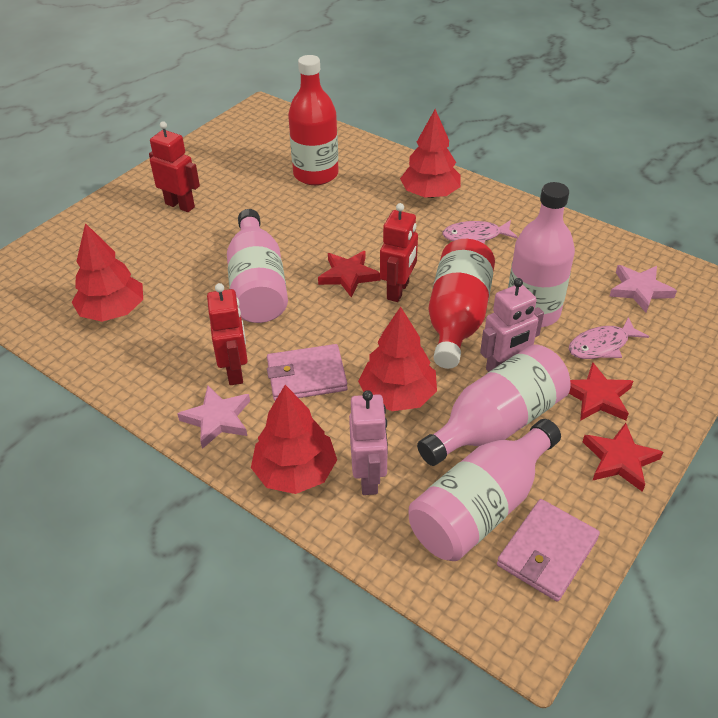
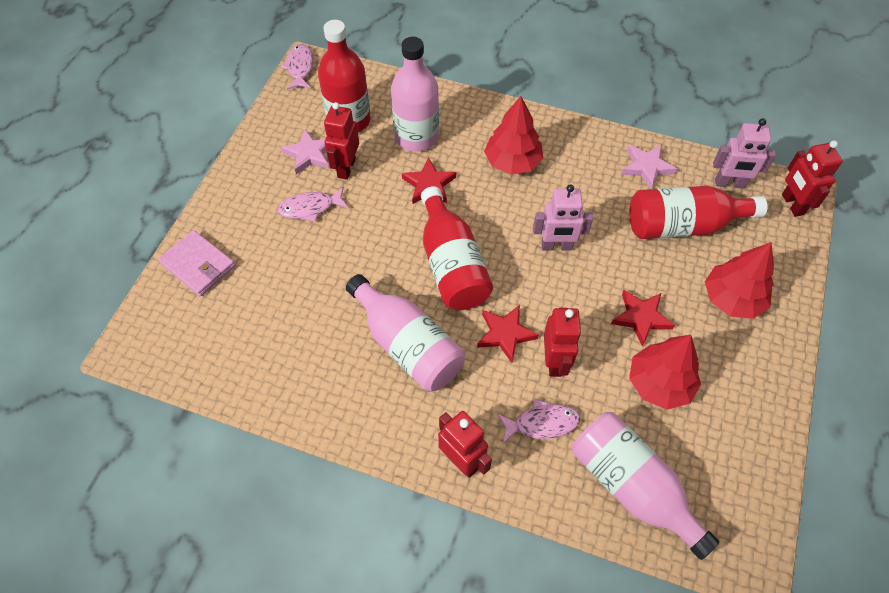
pink bottle: [227,209,288,323] [409,419,561,561] [417,345,571,466] [508,182,575,327] = 4 -> [346,274,465,392] [391,37,439,151] [572,412,720,560] = 3
pink fish: [442,220,518,244] [569,317,649,359] = 2 -> [277,187,348,222] [281,44,313,90] [497,399,580,443] = 3
pink wallet: [267,344,348,401] [497,499,600,601] = 2 -> [158,230,235,296] = 1
red bottle: [288,55,339,185] [429,239,495,369] = 2 -> [318,20,371,132] [421,186,493,310] [629,186,768,239] = 3
red robot: [149,121,200,212] [207,283,248,385] [380,203,418,302] = 3 -> [324,102,359,180] [438,411,492,478] [544,308,581,377] [782,141,843,217] = 4
red tree: [72,223,143,322] [251,385,337,494] [358,307,437,411] [400,109,461,198] = 4 -> [484,96,543,174] [629,335,701,410] [705,242,774,319] = 3

